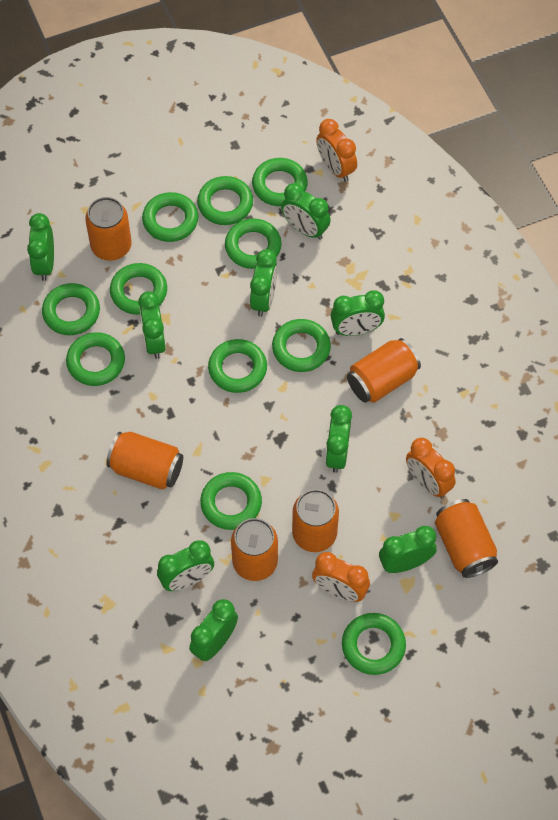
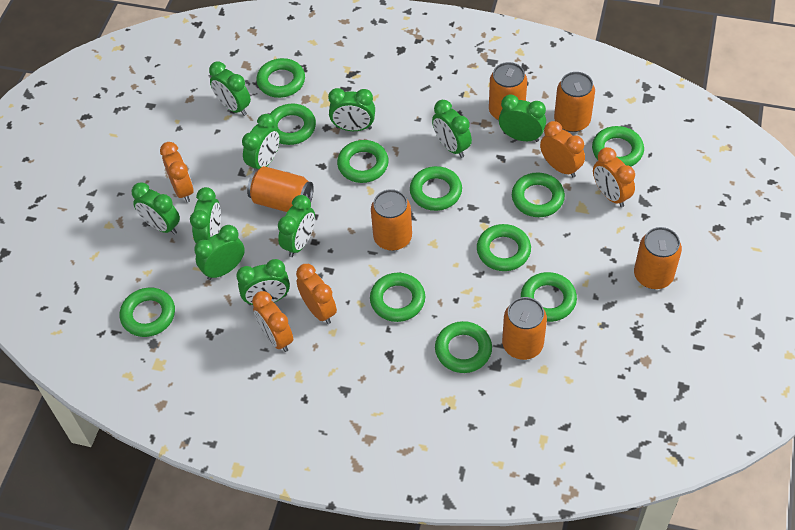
green clock: [27,213,54,281] [138,291,166,359] [157,540,214,591] [189,599,238,661] [250,249,277,317] [281,183,331,240] [325,405,352,473] [331,290,385,336] [379,526,437,573] = 9 -> [132,182,180,235] [190,187,221,243] [194,225,245,280] [209,62,251,116] [236,259,290,305] [242,114,280,170] [278,195,315,257] [328,88,375,131] [432,100,472,158] [499,95,546,142] = 10
orange clock: [312,552,370,602] [316,119,357,182] [406,438,456,498] = 3 -> [160,142,194,203] [252,291,293,352] [296,264,337,324] [540,121,585,177] [593,147,635,207] = 5

